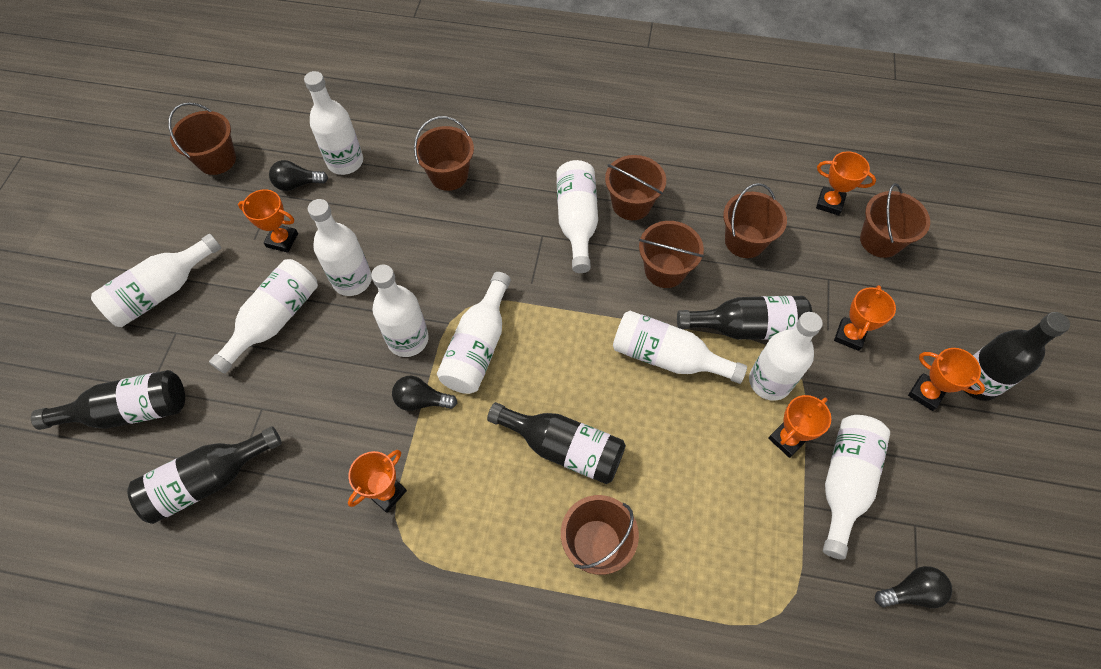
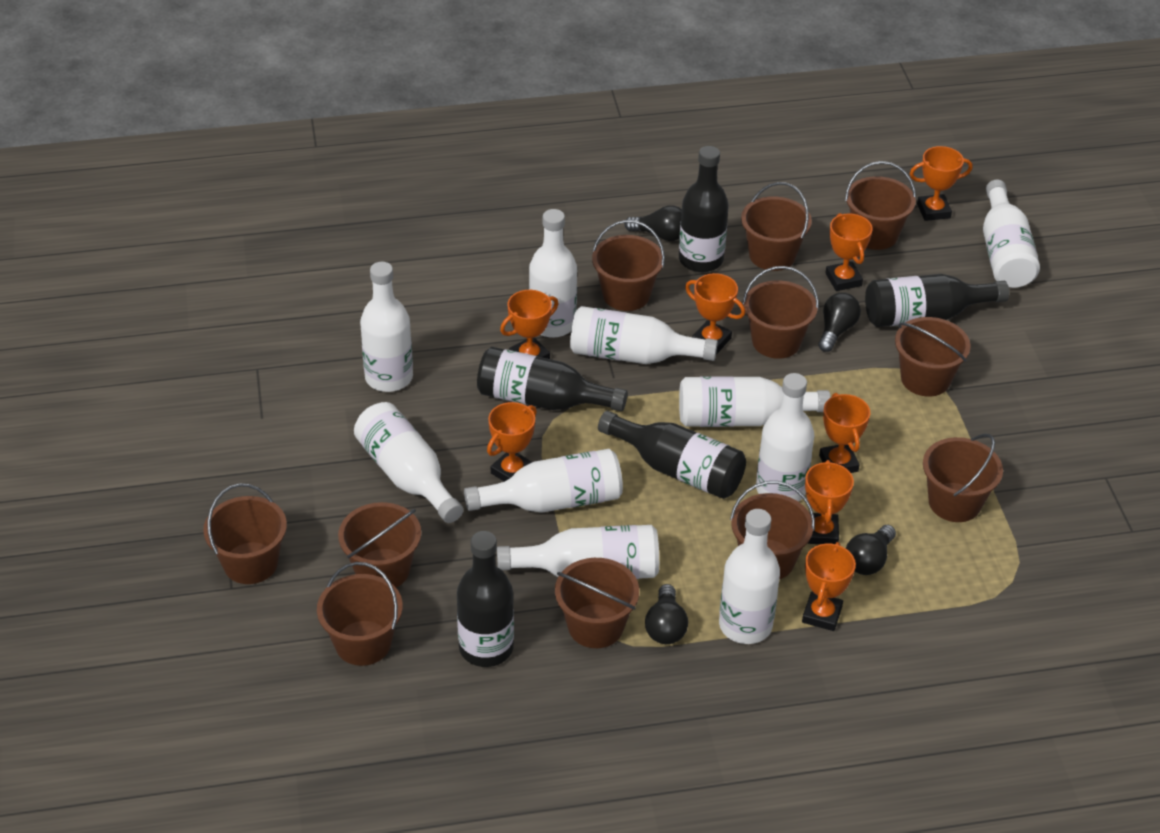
black light bulb: [269,160,328,191] [392,376,457,411] [875,566,952,608] = 3 -> [624,205,682,241] [645,584,688,644] [818,293,861,352] [846,525,896,575] = 4
brown bucket: [168,102,236,175] [414,116,474,191] [561,495,639,575] [605,155,666,220] [639,221,704,288] [723,183,787,258] [860,183,930,258] = 7 -> [203,483,287,584] [317,562,403,666] [338,502,421,588] [555,558,639,648] [592,220,665,311] [730,481,815,579] [741,182,812,271] [742,266,819,359] [845,161,916,250] [895,317,970,397] [923,434,1003,522] = 11
orange trophy: [238,189,298,253] [348,450,407,513] [768,395,831,458] [816,151,876,215] [834,285,896,351] [908,348,985,411] = 6 -> [487,402,537,482] [500,290,559,359] [685,273,745,354] [802,542,856,631] [805,460,854,544] [819,393,870,473] [826,213,873,291] [910,146,973,221] = 8

